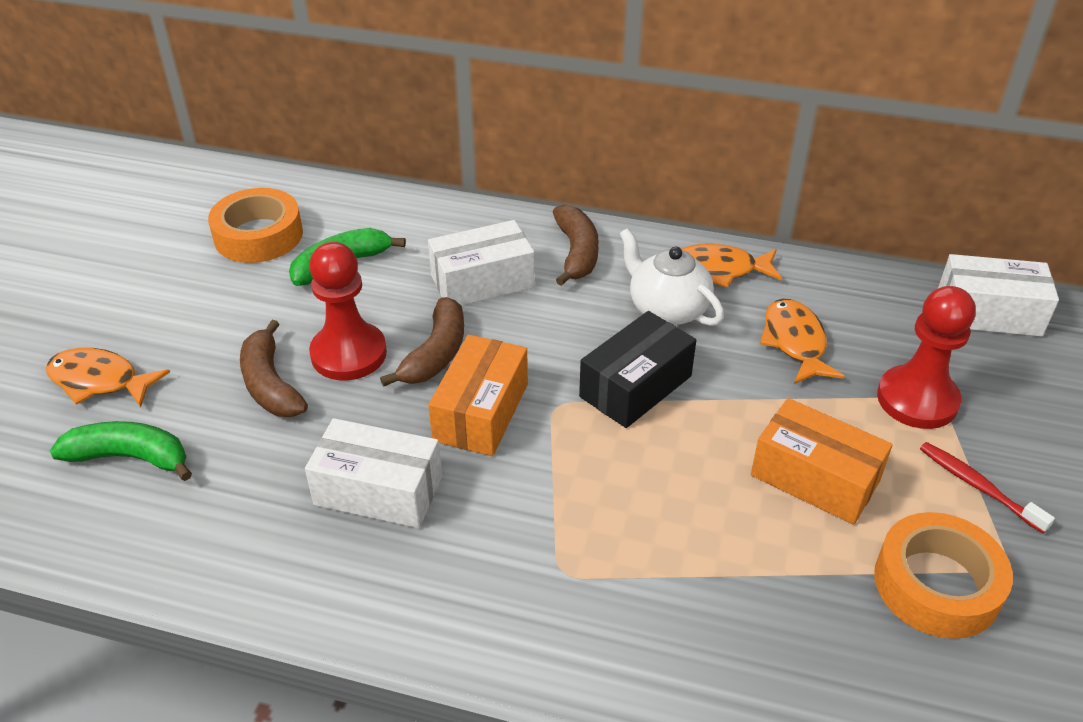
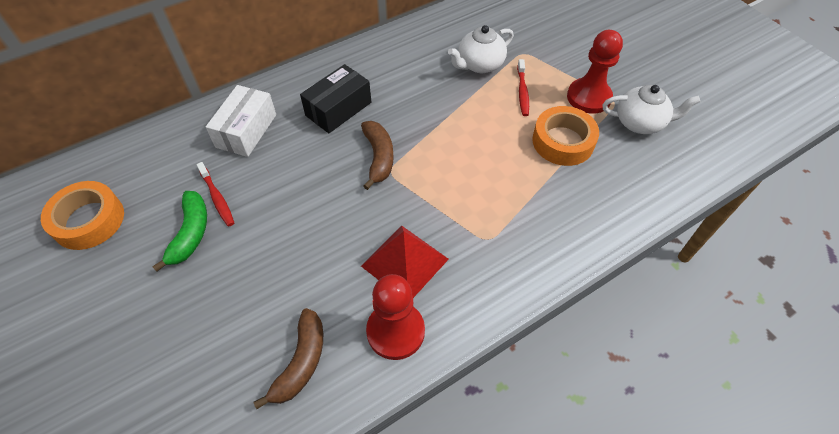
brown banana: [240,320,308,417] [380,297,464,387] [553,204,599,286] = 3 -> [253,308,323,409] [361,121,394,190] = 2
green banana: [50,421,192,481] [289,228,406,286] = 2 -> [152,191,207,272] = 1
orange box: [428,335,528,456] [751,398,893,525] = 2 -> none = 0
orange fish: [46,348,170,408] [681,244,782,288] [760,299,845,384] = 3 -> none = 0
red pyramid: none = 0 -> [361,226,449,298] = 1
red toothbrush: [920,442,1055,534] = 1 -> [196,162,234,227] [517,59,529,116] = 2
white box: [305,418,442,528] [428,220,535,306] [938,254,1059,337] = 3 -> [206,85,276,157] = 1
white teapot: [619,228,724,326] = 1 -> [448,25,514,73] [603,85,701,134] = 2

